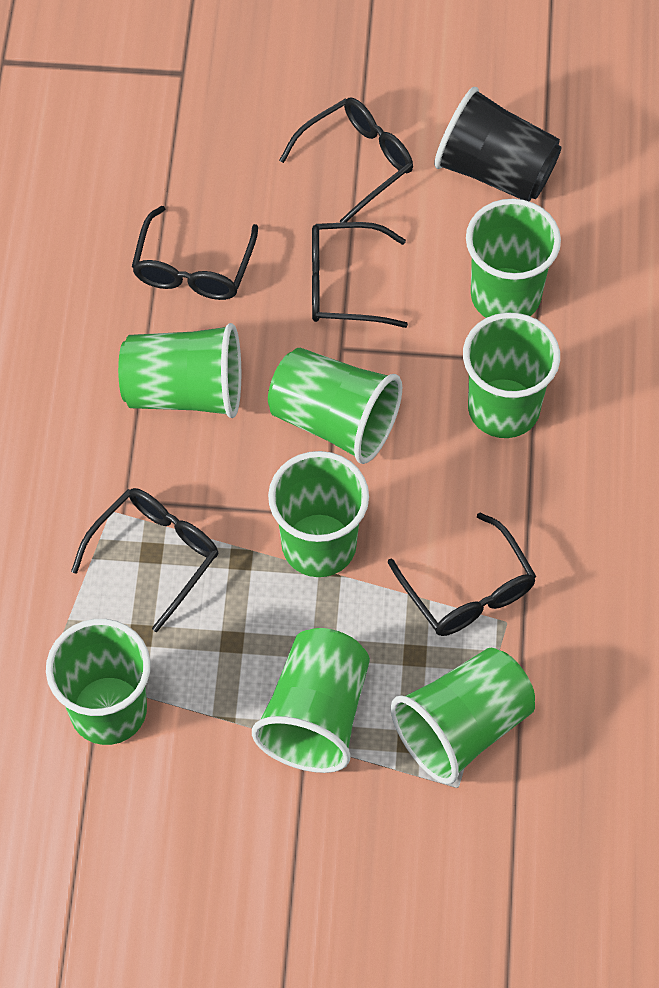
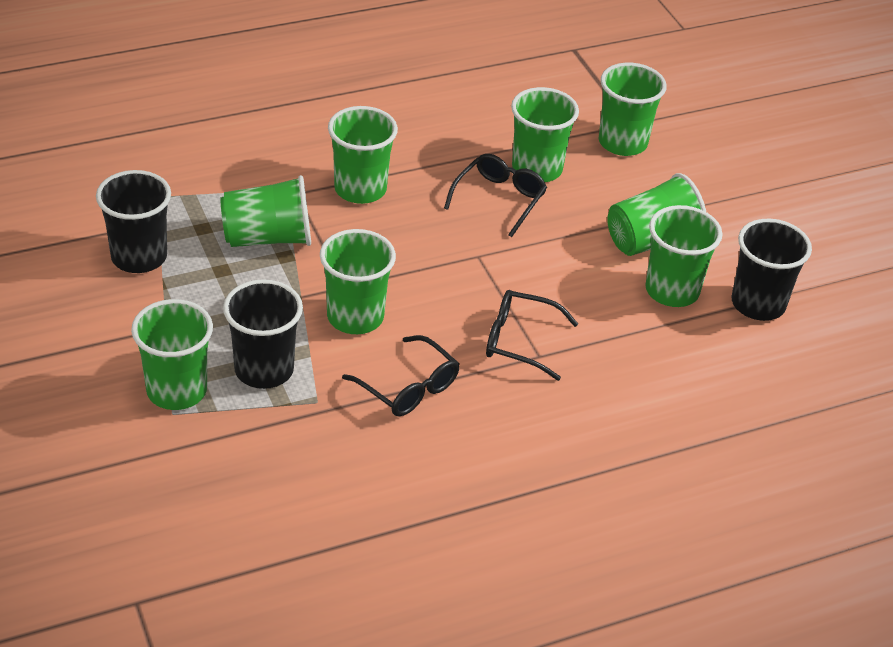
black cup: [434,87,562,201] = 1 -> [96,170,171,273] [223,279,303,389] [732,219,812,321] = 3
black glasses: [71,488,218,632] [132,206,258,300] [279,98,413,223] [312,222,408,328] [388,512,536,636] = 5 -> [342,335,460,417] [444,154,547,237] [486,290,578,381] = 3

